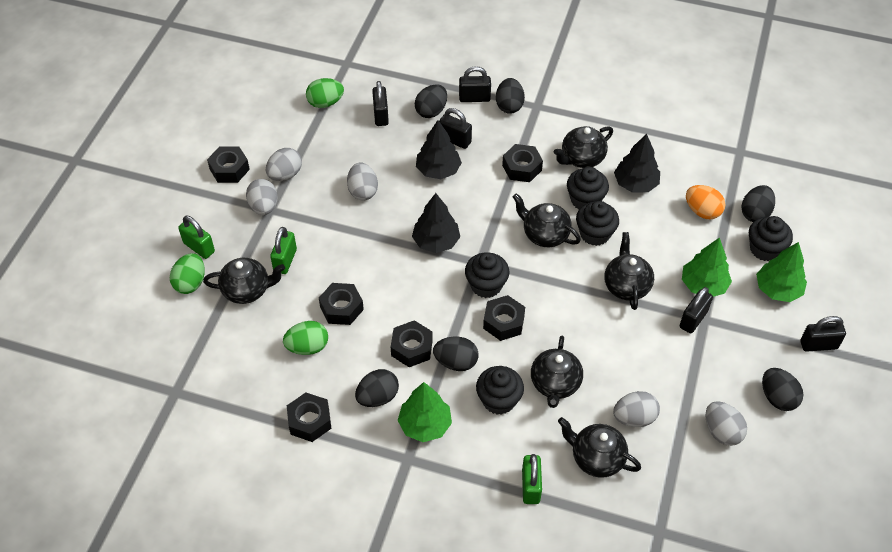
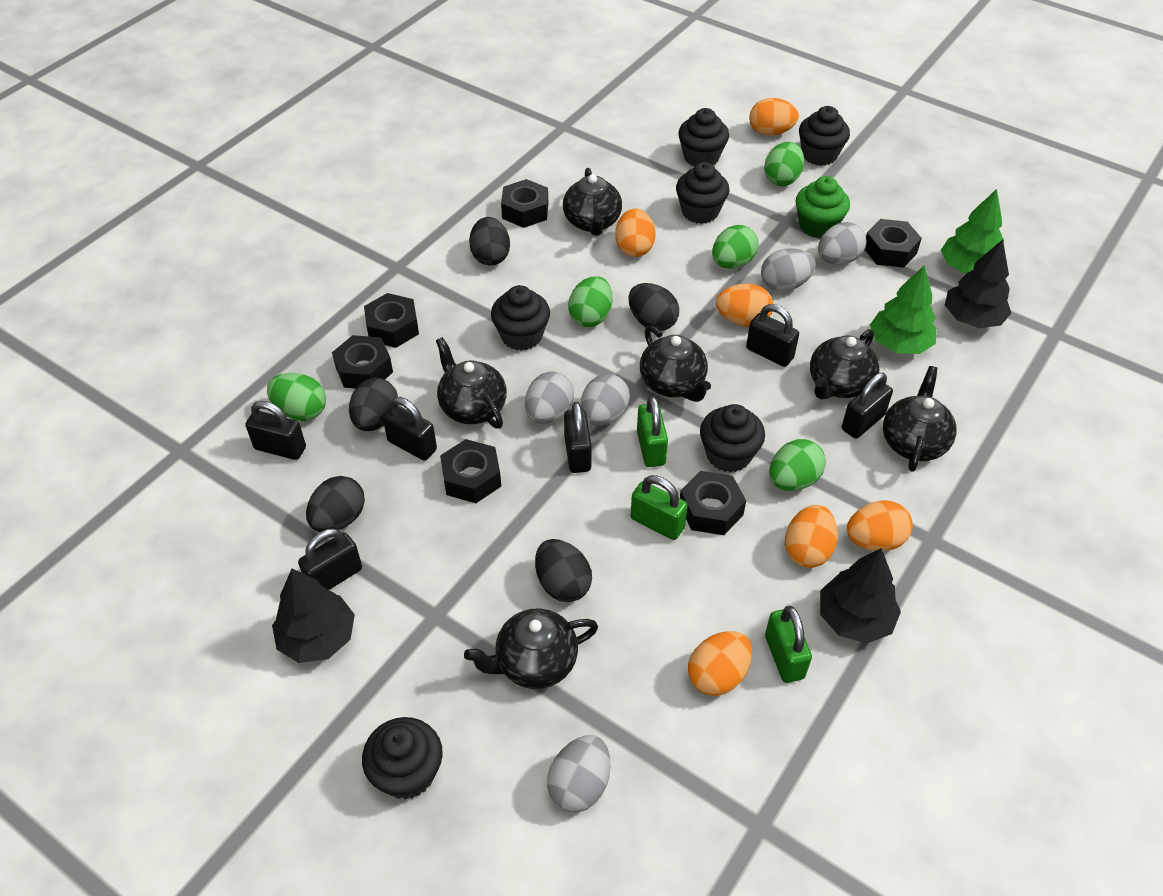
black cupcake: [465,252,509,298] [476,366,524,415] [567,167,609,210] [576,201,619,246] [749,216,793,261] = 5 -> [362,717,443,800] [491,285,550,351] [676,162,729,224] [678,108,729,167] [700,404,765,473] [799,106,850,166] = 6
black egg: [355,369,399,407] [415,84,447,118] [433,337,479,371] [496,78,525,114] [741,185,775,222] [762,368,803,411] = 6 -> [306,476,365,532] [349,378,398,431] [469,217,510,266] [535,539,592,602] [628,283,679,331] = 5
black padlock: [372,81,389,126] [439,108,472,149] [459,66,491,102] [679,287,713,334] [800,316,846,352] = 5 -> [245,401,306,460] [298,528,362,590] [382,397,437,461] [564,402,592,473] [746,304,799,367] [842,373,893,439] = 6
green cupcake: none = 0 -> [796,176,850,238] = 1
green egg: [170,253,205,294] [283,321,328,355] [306,78,344,108] = 3 -> [267,373,326,421] [568,276,612,327] [712,225,759,269] [764,142,804,186] [769,439,826,491] = 5
green tree: [397,382,452,442] [682,237,732,297] [756,242,807,302] = 3 -> [870,265,937,354] [941,189,1004,274] = 2
orange egg: [686,185,725,219] = 1 -> [615,208,655,257] [688,631,752,696] [716,284,773,327] [749,98,799,136] [785,505,838,568] [847,500,913,551] = 6

